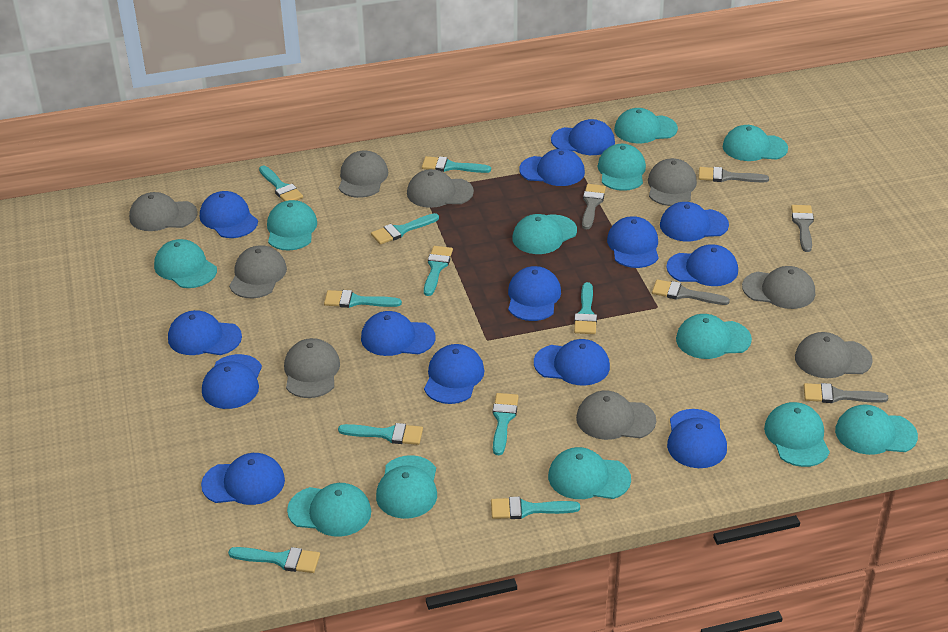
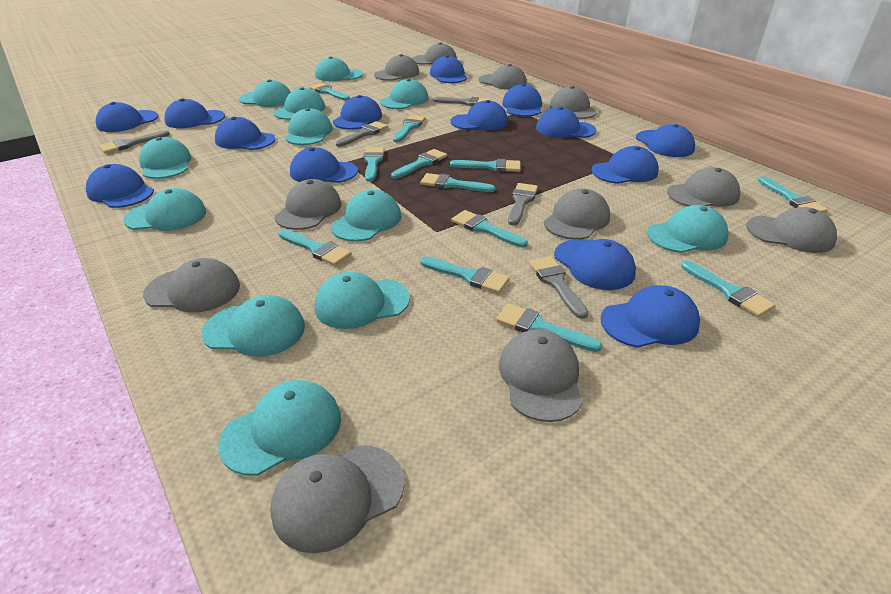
grey cap: [129,192,197,231] [229,245,287,298] [284,338,340,398] [339,150,388,198] [407,169,474,208] [576,391,656,440] [648,158,697,206] [742,266,815,309] [795,332,873,378] = 9 -> [143,258,240,313] [270,445,404,553] [275,179,342,230] [374,54,419,81] [412,42,457,65] [479,64,527,90] [499,330,583,422] [544,188,610,240] [549,86,597,119] [667,167,740,207] [746,207,837,253] = 11
turquoise brush: [228,547,320,573] [259,166,303,201] [324,290,402,308] [338,423,423,445] [371,213,439,245] [422,156,491,173] [424,246,453,296] [491,497,580,519] [493,393,519,455] [574,282,597,334] = 10 -> [278,229,351,266] [309,83,350,101] [364,147,384,182] [391,149,447,179] [393,115,426,142] [420,173,495,192] [420,256,510,293] [450,159,521,172] [451,210,528,247] [496,303,602,352] [681,260,775,317] [758,176,828,213] = 12

